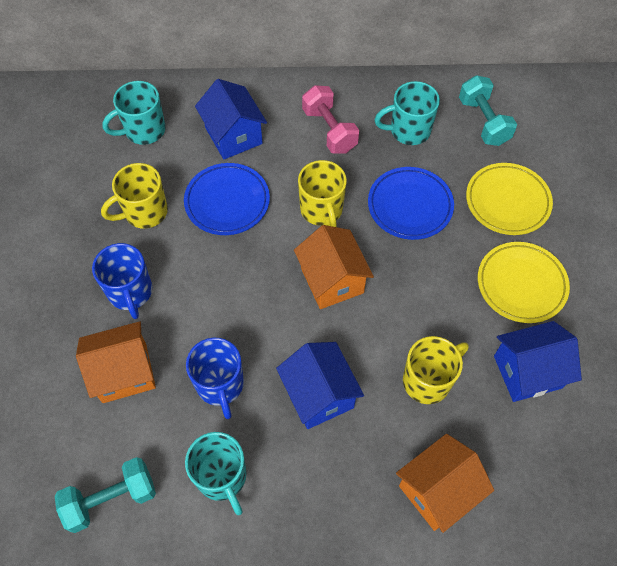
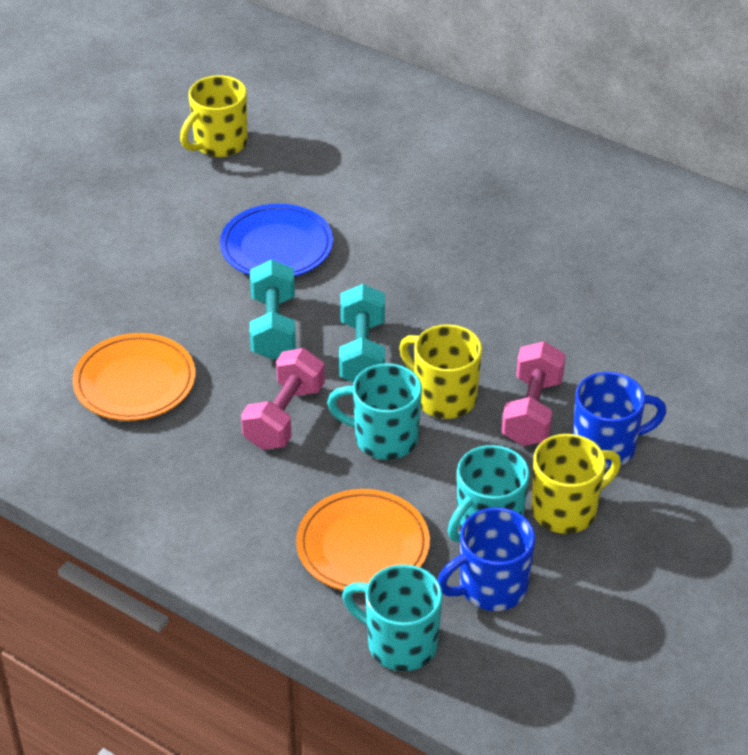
blue house: [195,79,267,160] [276,342,364,429] [494,321,582,402] = 3 -> none = 0
blue plate: [184,163,270,235] [368,167,454,240] = 2 -> [220,204,333,277] = 1
orange house: [76,321,156,403] [294,225,374,309] [396,434,494,533] = 3 -> none = 0
orange plate: none = 0 -> [72,333,195,421] [296,489,430,593] = 2
pink dumbbell: [302,85,359,154] = 1 -> [241,348,325,450] [502,341,566,446] = 2
yellow plate: [466,163,553,235] [478,242,570,323] = 2 -> none = 0

